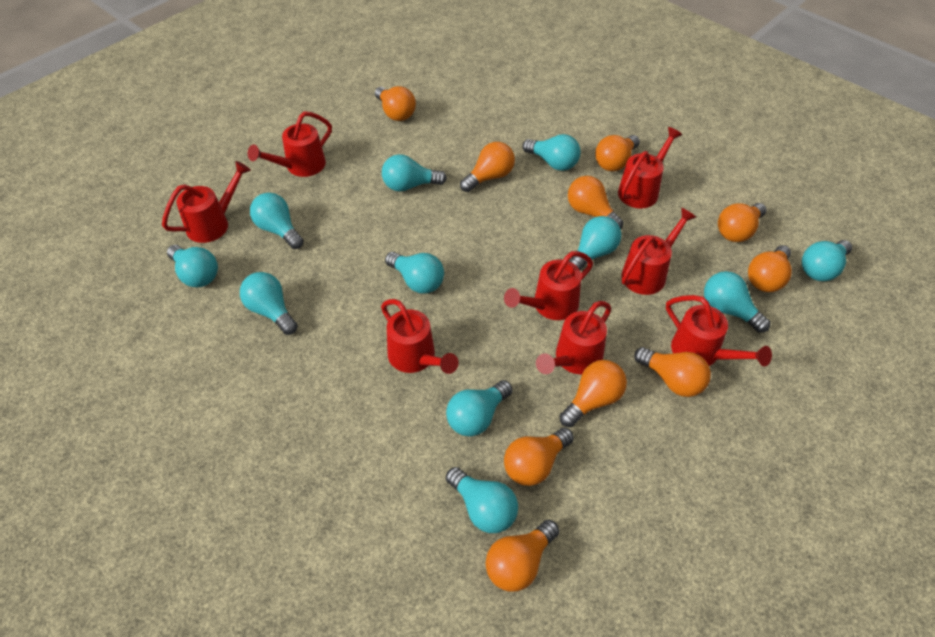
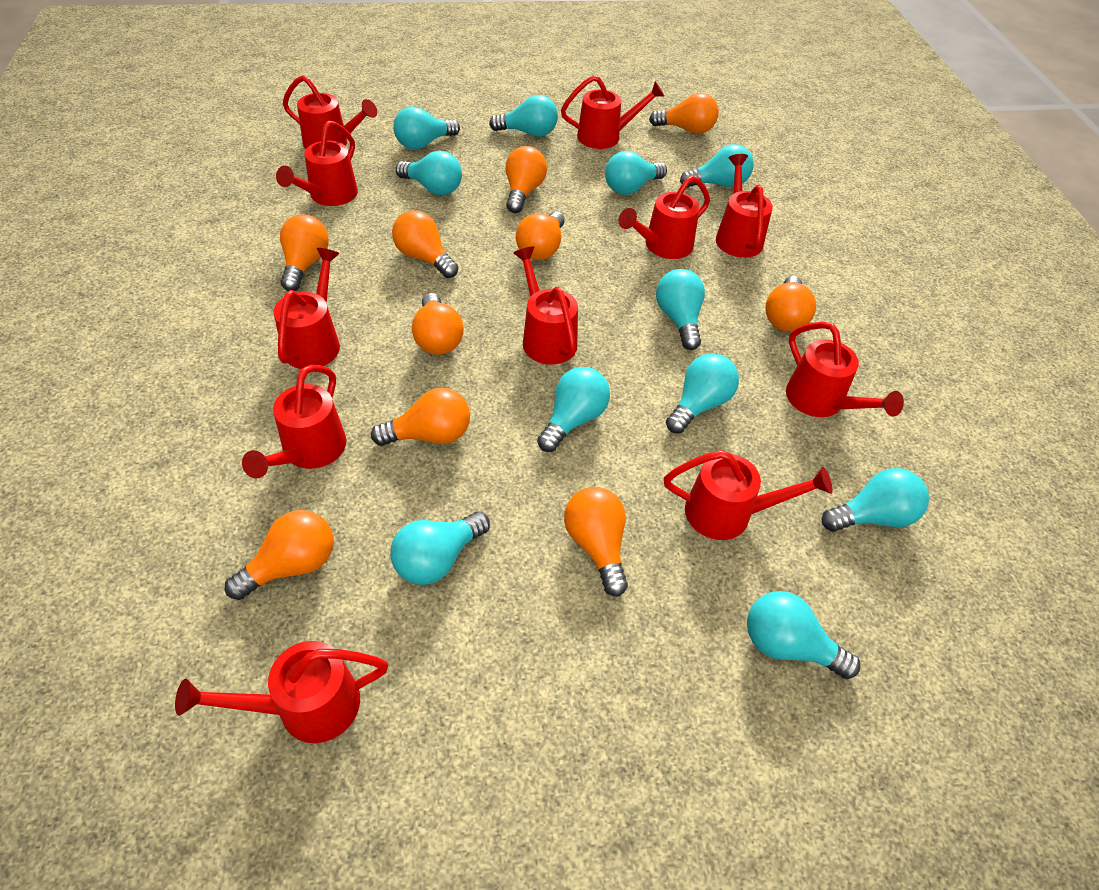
red watering can: [162,161,251,243] [248,111,332,177] [381,299,459,374] [504,251,593,320] [536,301,611,375] [618,127,683,209] [621,208,696,295] [666,295,772,366] = 8 -> [175,641,388,743] [242,365,346,479] [273,248,340,369] [276,121,358,206] [283,75,377,149] [513,247,578,365] [561,75,665,149] [618,176,710,259] [664,450,833,540] [716,154,773,258] [786,322,904,417] = 11

